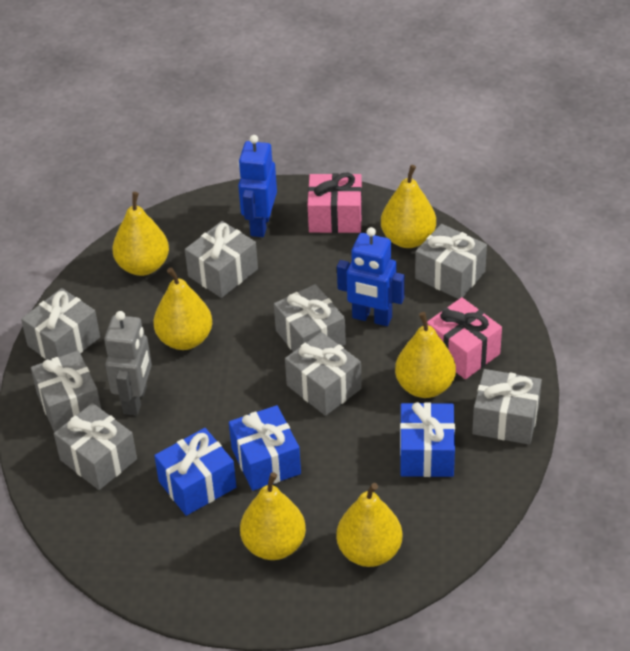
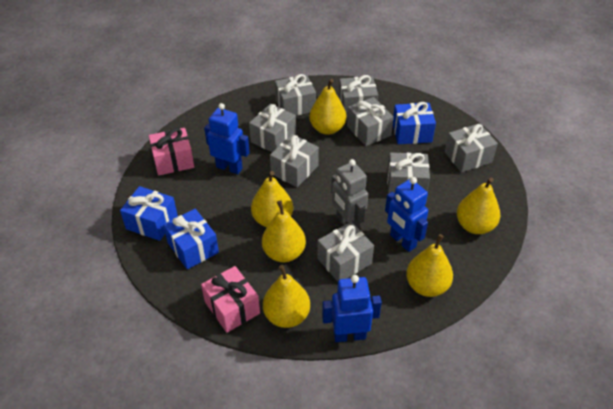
blue robot: [238,135,277,237] [337,227,405,326] = 2 -> [204,103,250,174] [322,275,382,342] [385,177,428,252] = 3

